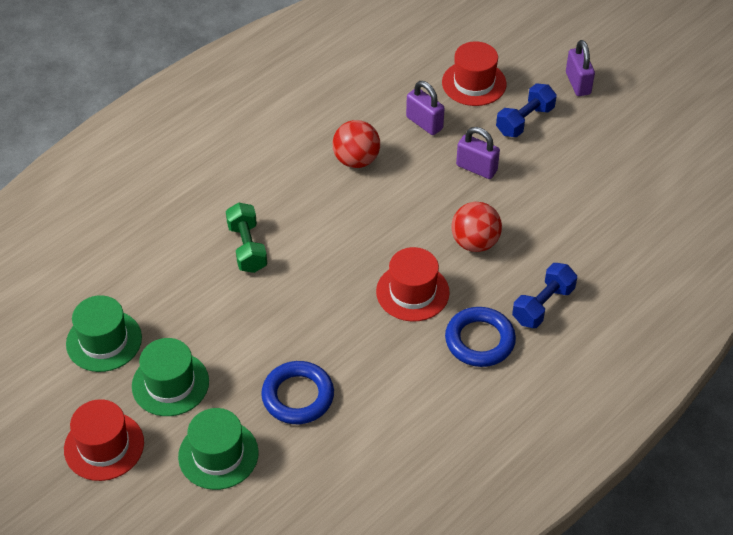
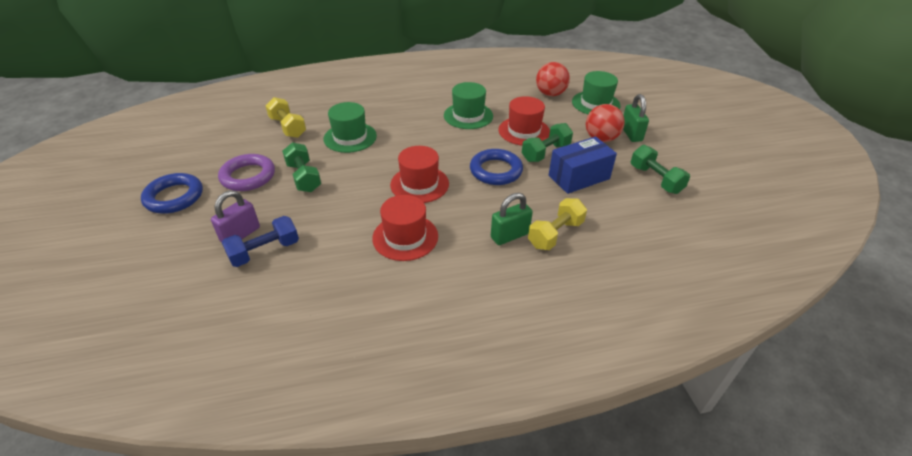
blue box: none = 0 -> [549,137,617,194] = 1
blue dumbbell: [496,83,557,137] [512,263,577,328] = 2 -> [222,216,299,267] = 1
green dumbbell: [226,202,267,273] = 1 -> [282,142,321,192] [522,123,573,162] [631,145,690,194] = 3
green padlock: none = 0 -> [491,193,533,245] [623,94,649,142] = 2
purple padlock: [406,81,445,135] [456,127,500,179] [566,40,595,96] = 3 -> [211,190,260,243] = 1
purple ring: none = 0 -> [218,154,275,191] = 1
yellow dumbbell: none = 0 -> [265,97,306,138] [528,198,587,250] = 2

